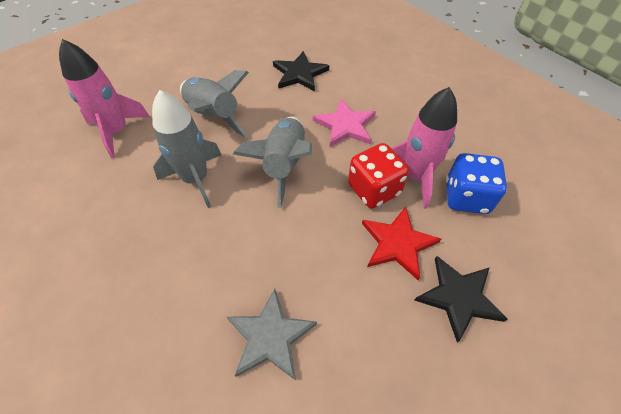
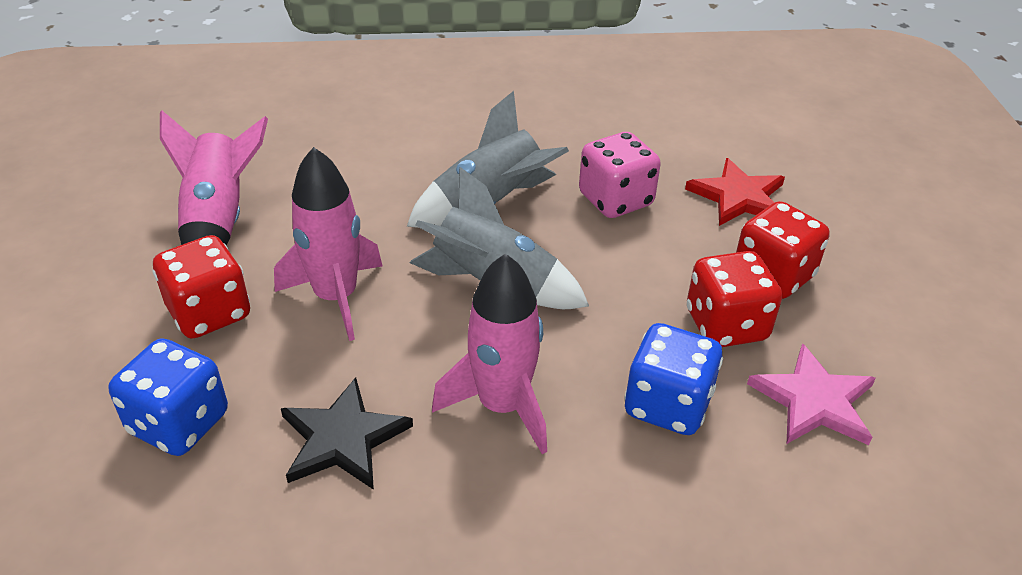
black star: [273,51,329,91] [415,256,507,343] = 2 -> [281,377,413,490] = 1
blue dice: [446,153,507,214] = 1 -> [108,338,228,456] [624,323,723,435] = 2
grey rocket: [152,90,221,208] [180,70,249,138] [233,117,312,208] = 3 -> [407,91,569,228] [410,167,589,309] = 2
grey star: [227,289,317,380] = 1 -> none = 0
pink dice: none = 0 -> [579,132,661,218] = 1
pink rocket: [59,39,150,159] [391,87,457,209] = 2 -> [160,110,268,245] [274,147,383,341] [432,254,547,455] = 3
red dice: [348,143,409,208] = 1 -> [153,235,250,339] [687,251,782,347] [736,201,830,299] = 3

